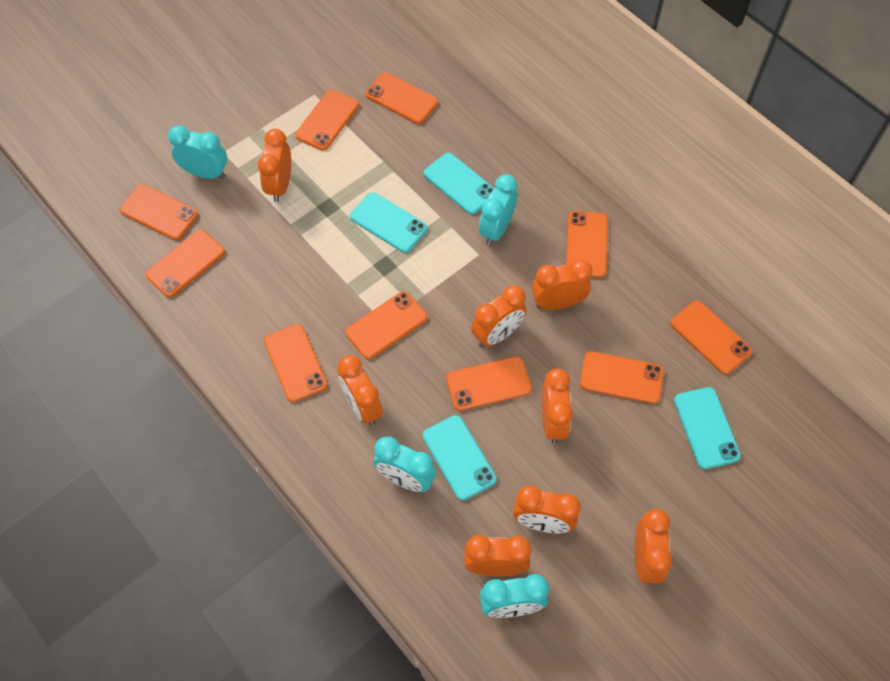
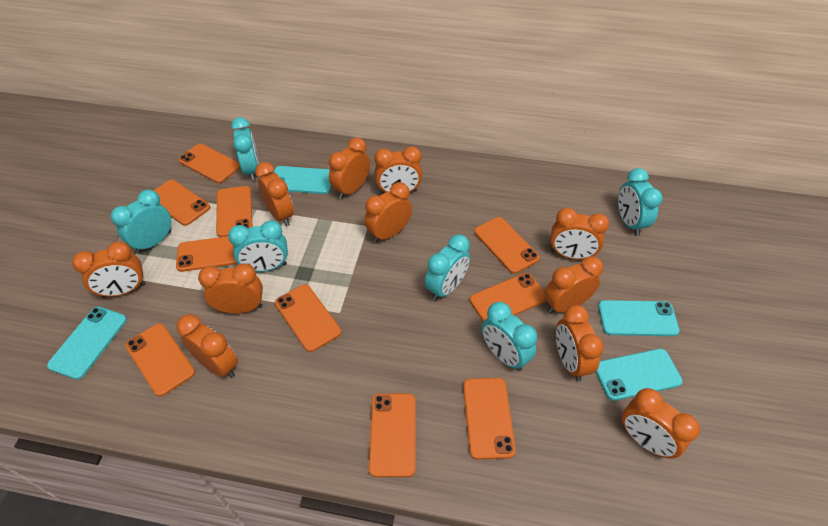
orange clock: [258,129,291,202] [337,355,383,426] [464,535,532,576] [471,285,527,347] [513,485,581,533] [532,260,593,310] [542,369,573,444] [635,509,672,584] = 8 -> [72,241,146,298] [177,314,238,378] [198,263,263,314] [255,162,294,226] [329,137,370,199] [364,182,412,243] [375,146,422,194] [544,256,603,314] [550,208,609,260] [556,305,604,381] [622,388,700,459] = 11
turquoise clock: [168,125,227,179] [373,437,436,492] [479,174,517,246] [480,574,549,618] = 4 -> [110,190,171,254] [228,220,288,272] [231,117,259,181] [425,234,470,301] [482,302,538,371] [618,168,662,236] = 6

